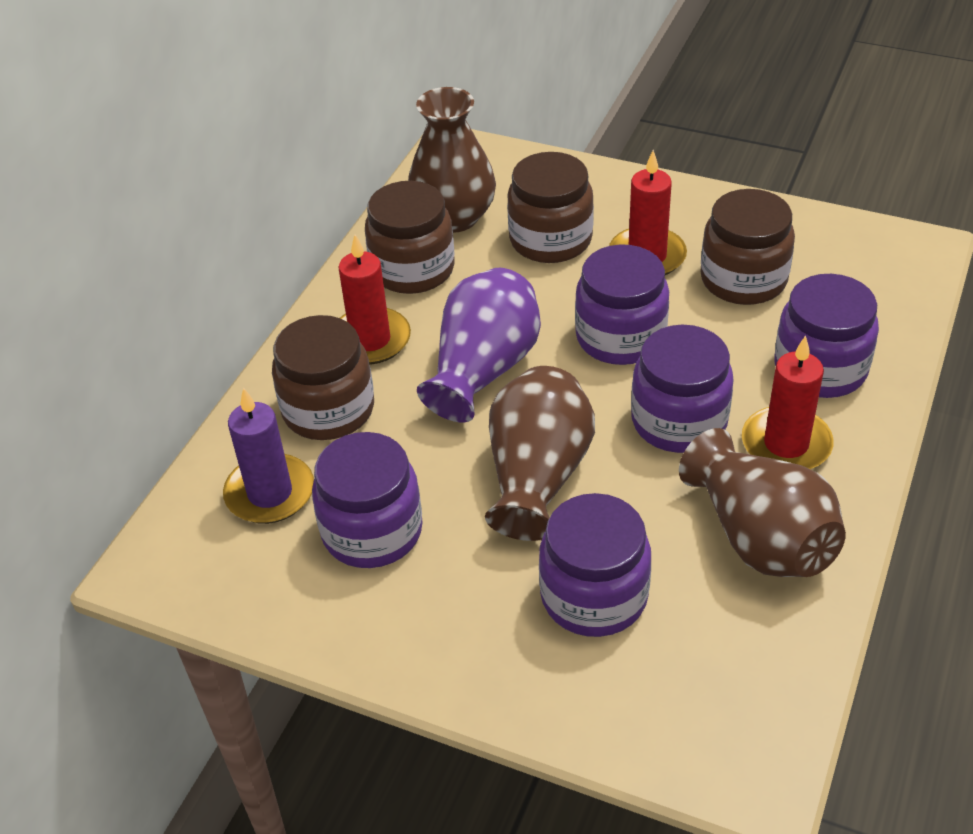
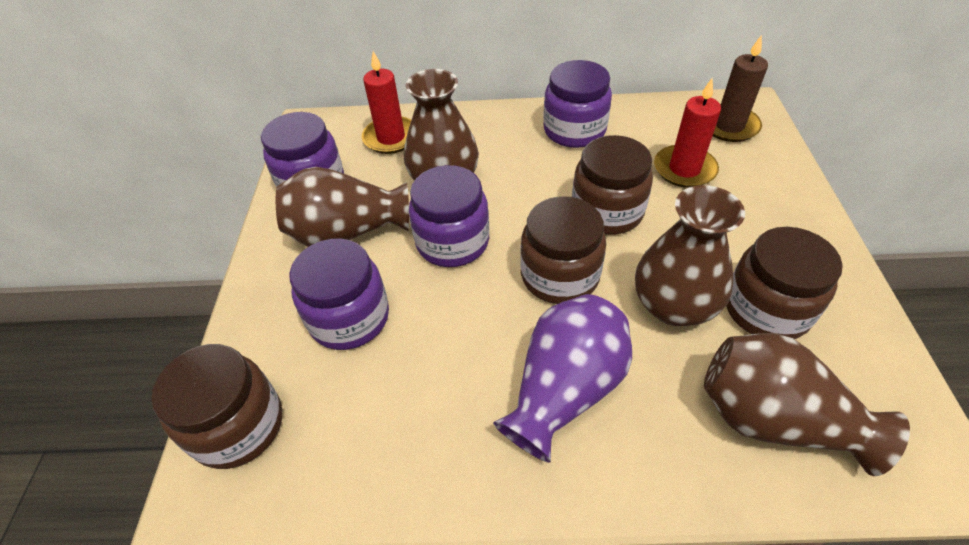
brown candle: none = 0 -> [713,35,768,142] = 1
brown vase: [408,87,496,233] [485,366,595,541] [679,428,846,577] = 3 -> [276,167,409,247] [404,69,479,181] [635,185,745,326] [704,333,910,476] = 4
purple candle: [223,388,314,524] = 1 -> none = 0
purple jar: [312,432,423,568] [539,493,651,637] [575,244,669,365] [631,325,734,453] [774,274,879,398] = 5 -> [261,112,344,188] [289,239,389,350] [409,165,490,267] [543,60,612,148] = 4
red candle: [339,235,411,365] [609,150,687,275] [742,336,834,469] = 3 -> [362,51,411,154] [654,78,721,188] = 2

